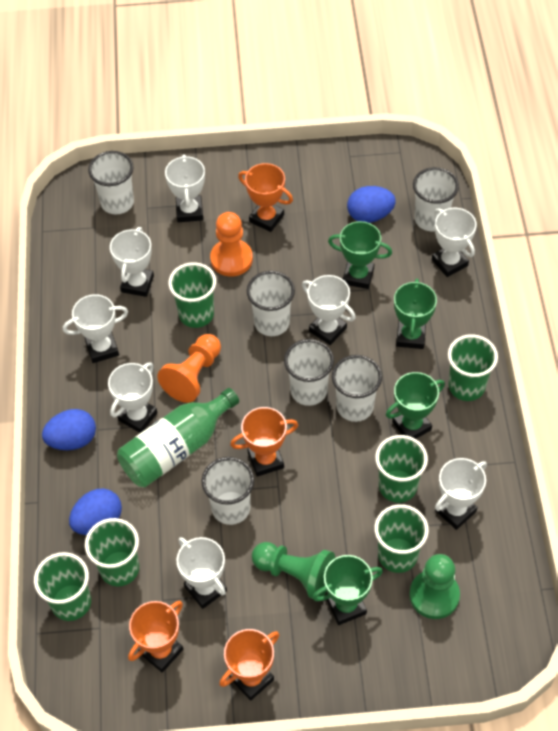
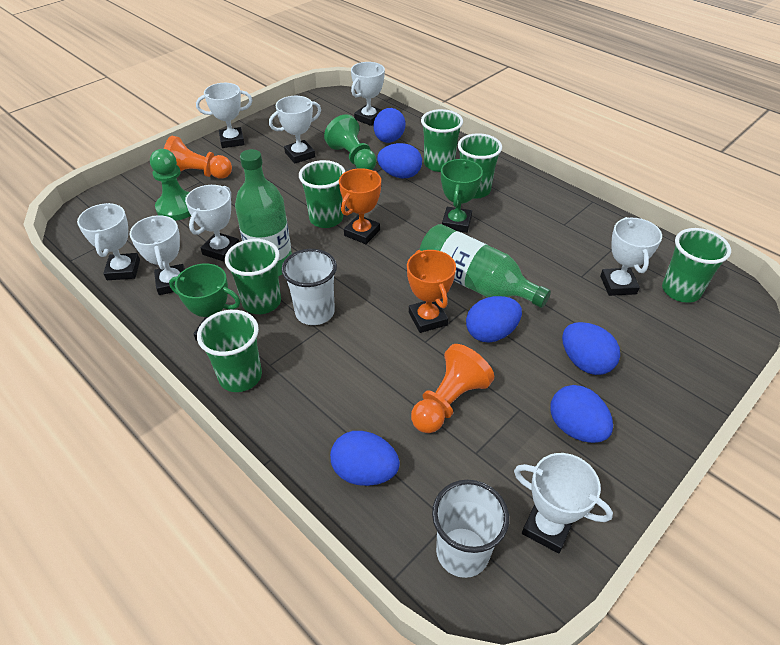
blue egg: [42,409,96,450] [69,488,122,535] [347,186,396,223] = 3 -> [330,431,400,486] [374,108,405,143] [377,143,422,178] [466,296,522,343] [550,385,613,443] [562,322,620,375] = 6
green bottle: [117,388,239,487] = 1 -> [235,149,292,276] [419,224,551,308] = 2
green trophy: [312,555,383,625] [328,221,392,289] [386,372,445,439] [394,279,437,349] = 4 -> [169,263,241,341] [441,159,483,233] = 2
orange trophy: [128,601,183,673] [219,629,279,701] [230,407,298,476] [238,163,293,232] = 4 -> [339,168,381,244] [407,250,456,333] = 2
white cup: [88,151,134,215] [202,457,254,525] [247,271,295,336] [284,339,334,406] [332,355,382,422] [413,167,459,232] = 6 -> [281,249,337,325] [432,480,509,578] = 2

